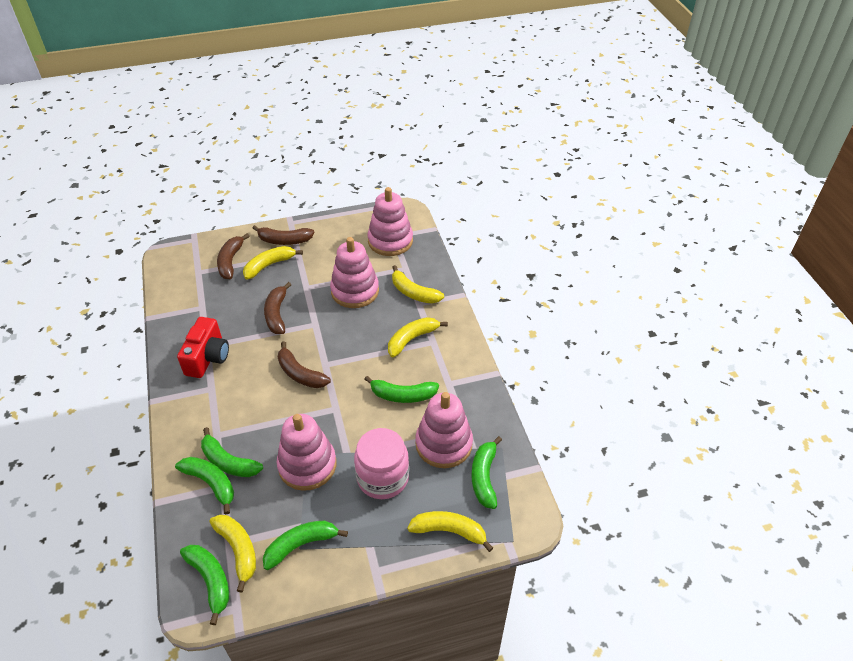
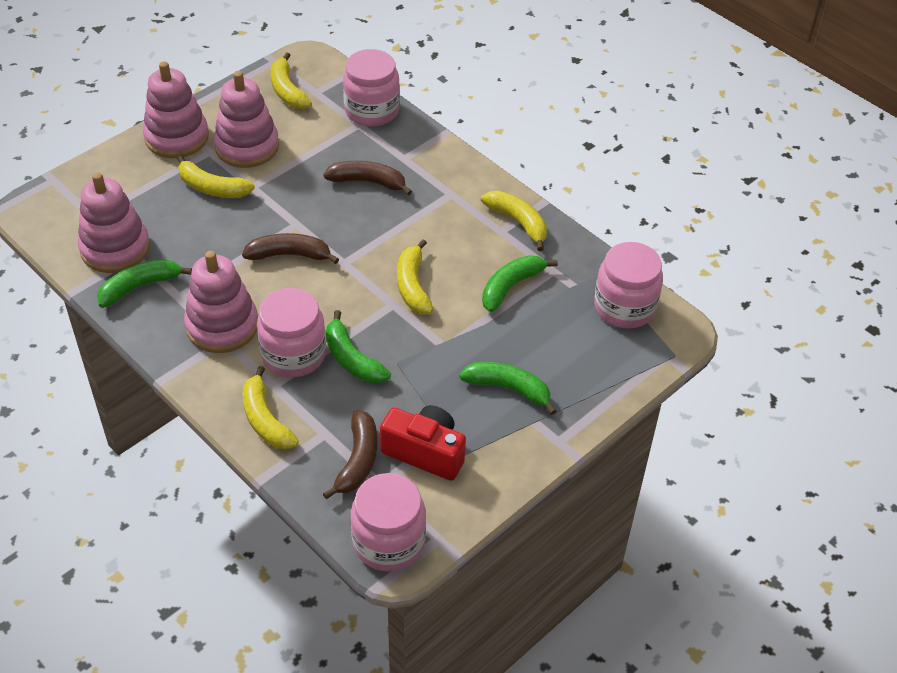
brown banana: [217,233,250,279] [253,225,315,245] [264,282,292,334] [278,341,331,388] = 4 -> [242,233,339,264] [323,161,412,196] [323,410,377,499] = 3
green banana: [175,457,234,514] [180,545,229,625] [201,427,263,477] [263,521,348,570] [364,376,439,403] [471,436,502,509] = 6 -> [97,259,192,308] [326,310,391,383] [459,362,557,415] [482,255,558,312] = 4
pink jar: [354,428,409,499] = 1 -> [257,288,326,377] [343,49,400,127] [351,473,426,571] [594,242,663,328] = 4

